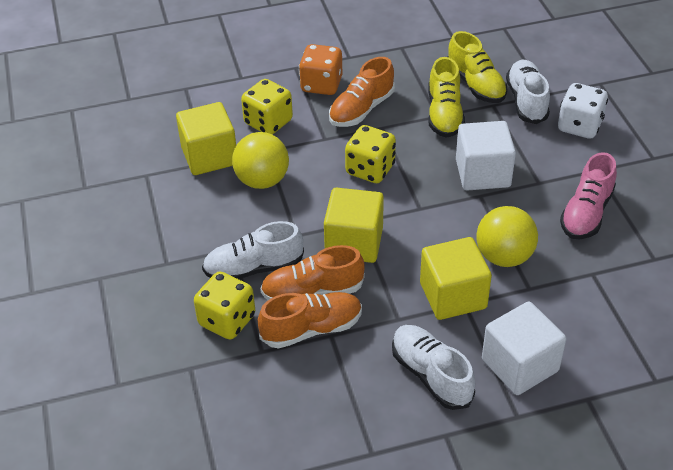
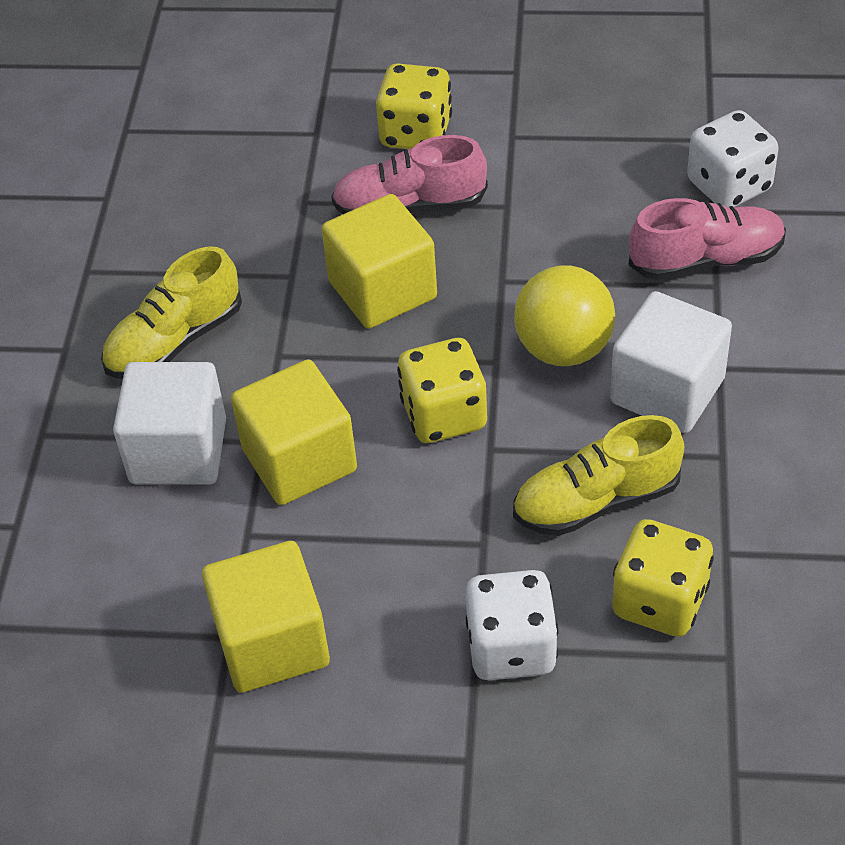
orange dice: [299,44,342,95] = 1 -> none = 0
orange shoe: [258,292,362,348] [260,245,365,300] [329,57,395,127] = 3 -> none = 0
pink shoe: [560,152,617,239] = 1 -> [331,135,488,214] [629,198,786,280] = 2
white dice: [558,83,608,139] = 1 -> [466,570,558,680] [687,110,779,208] = 2
white shoe: [202,221,304,279] [392,325,475,410] [506,60,550,124] = 3 -> none = 0
yellow ball: [232,132,289,189] [476,206,538,267] = 2 -> [514,265,615,366] = 1

